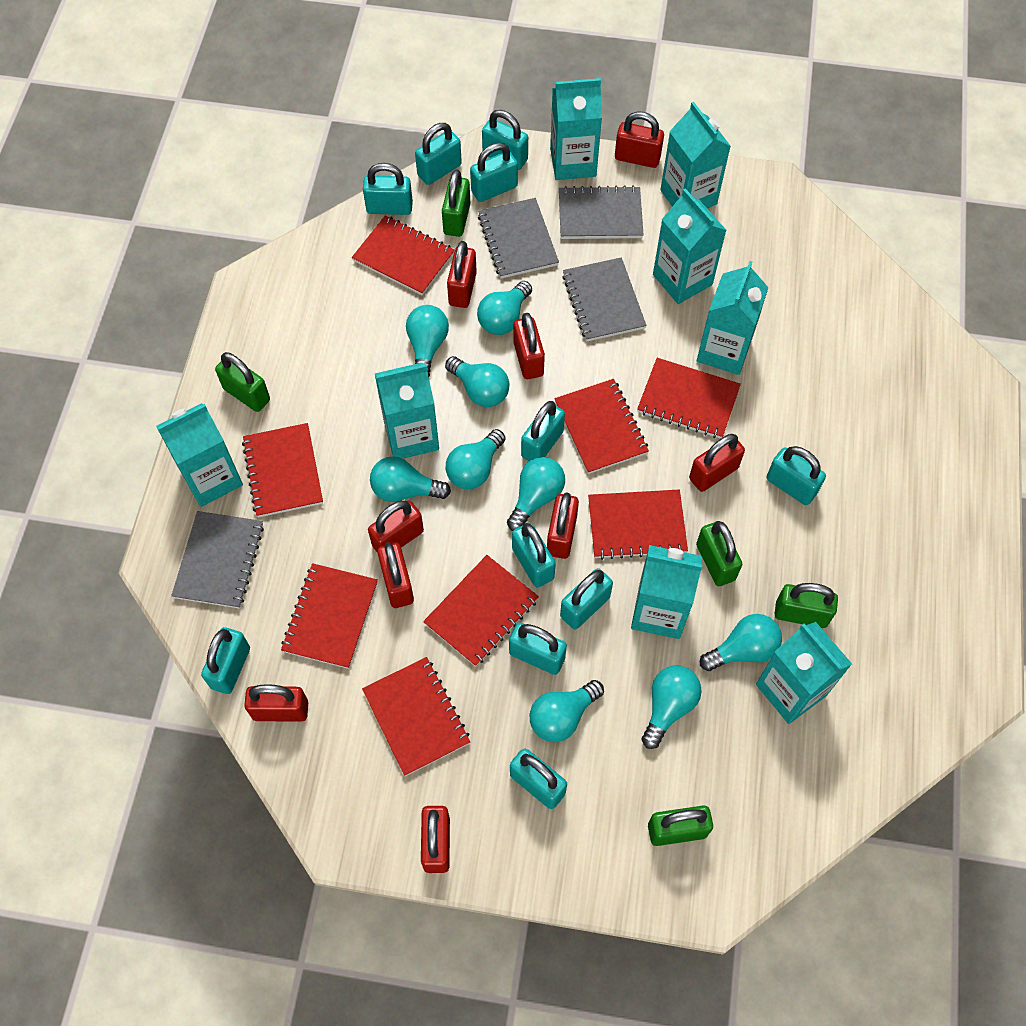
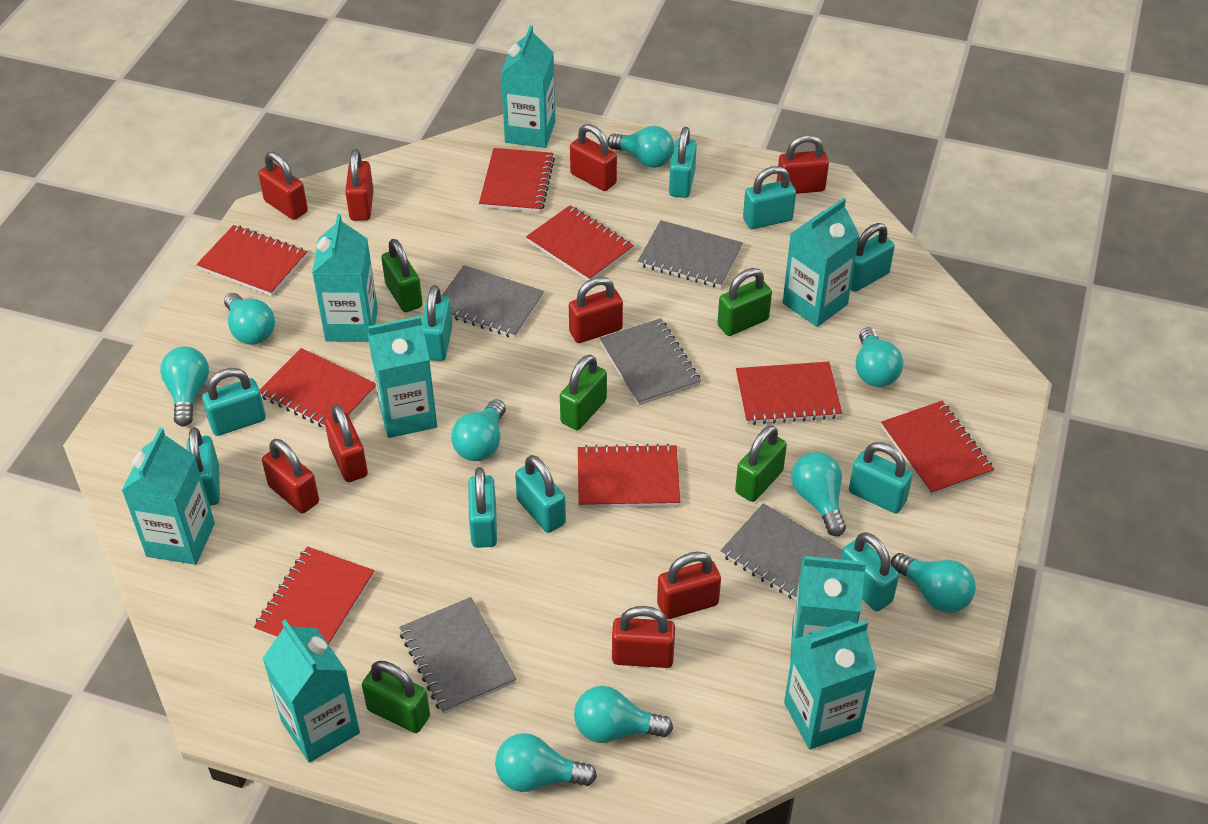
grey notebook: [171,511,264,608] [478,198,559,279] [559,185,644,239] [562,257,646,342] = 4 -> [399,597,516,714] [442,265,544,338] [600,318,701,406] [638,220,743,288] [720,503,842,600] = 5
turquoise padlock: [201,627,250,694] [363,163,413,215] [415,123,462,185] [470,143,518,202] [482,110,528,170] [509,622,567,675] [510,748,567,809] [512,523,556,588] [521,401,565,461] [560,568,613,629] [766,446,826,505] = 11 -> [187,427,220,506] [202,368,266,436] [422,285,452,361] [468,467,497,548] [515,455,566,533] [669,127,697,198] [743,166,796,229] [841,532,899,612] [849,442,913,514] [851,223,895,292] = 10

